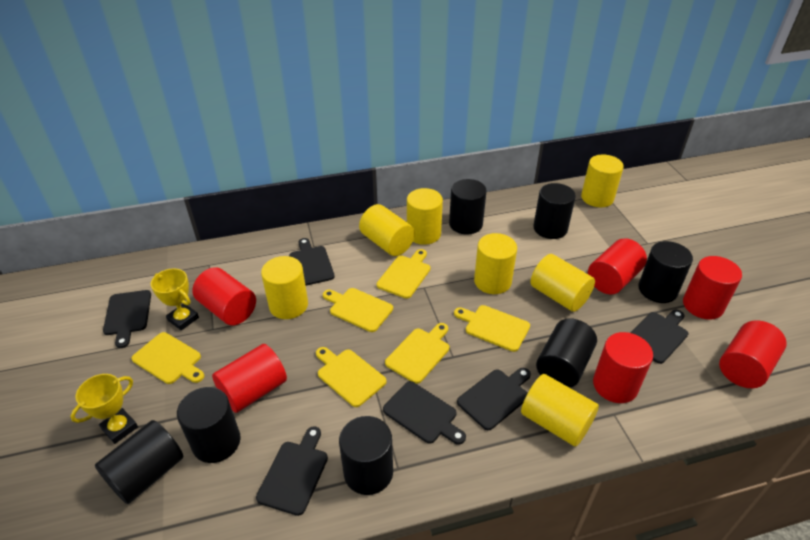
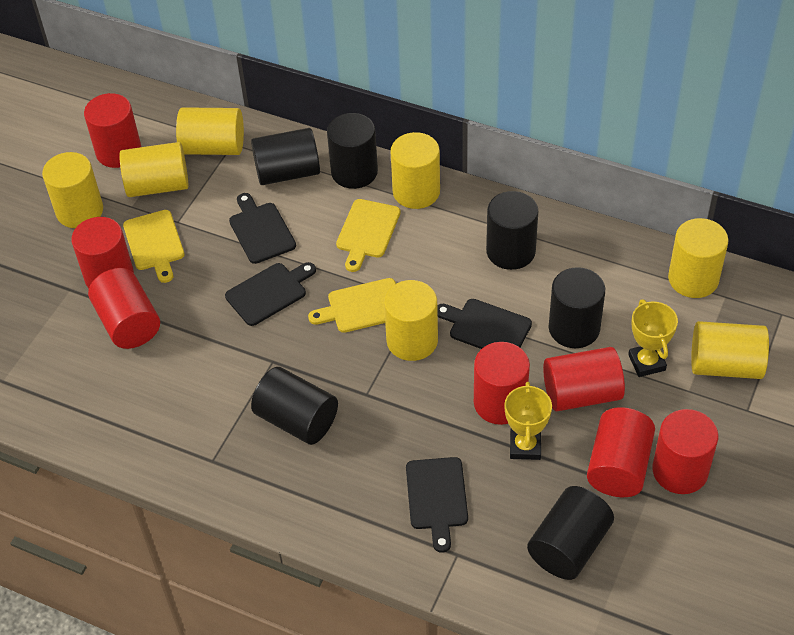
black cutting board: [103,290,151,348] [256,426,328,516] [289,238,335,286] [383,381,466,445] [457,368,531,430] [630,310,688,364] = 6 -> [225,262,316,326] [229,193,296,264] [406,457,468,553] [437,299,532,349] = 4
black cylinder: [95,420,183,504] [177,387,241,463] [339,416,393,495] [449,179,487,234] [533,183,576,239] [536,318,597,388] [638,241,693,303] = 7 -> [251,128,320,185] [251,367,338,445] [327,113,378,189] [486,191,538,270] [527,486,614,580] [549,267,605,348] = 6
red cylinder: [192,267,256,325] [212,344,287,413] [588,238,647,294] [593,332,653,403] [683,256,742,320] [719,321,787,388] = 6 -> [71,217,134,288] [84,93,141,168] [88,268,160,349] [474,342,530,425] [543,347,625,411] [587,407,655,497] [652,409,718,494] = 7
yellow cutting board: [132,332,204,384] [316,347,387,407] [323,288,393,332] [376,249,430,299] [385,323,449,384] [454,305,530,352] = 6 -> [123,210,185,283] [308,278,396,333] [336,199,401,272] = 3

